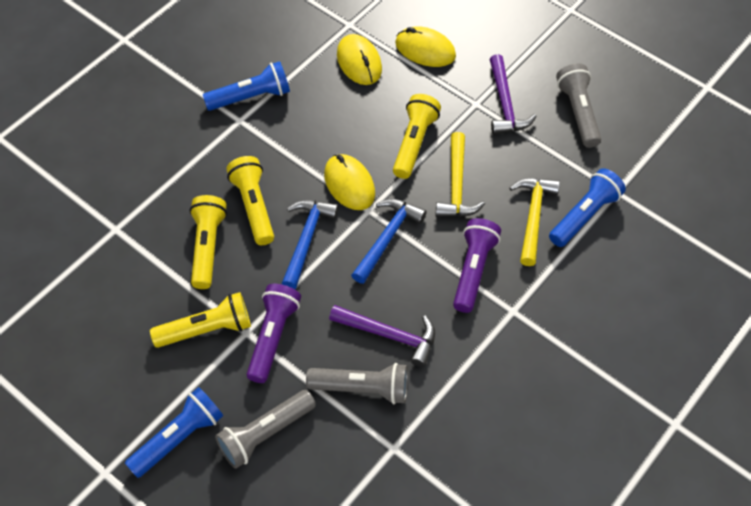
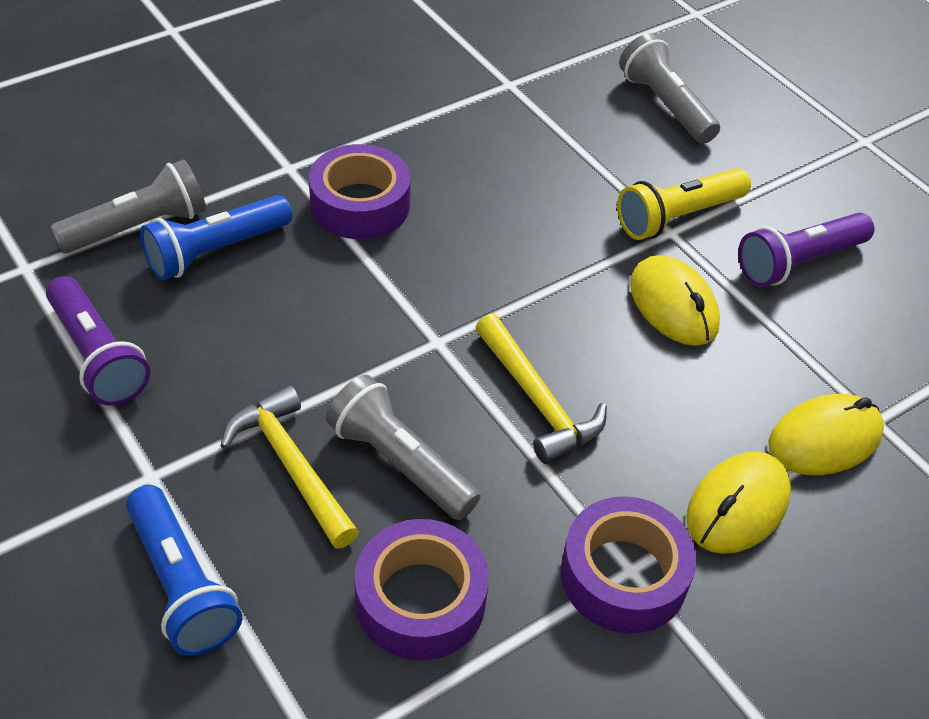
blue flashlight: [125,387,223,478] [203,61,290,111] [549,168,626,247] = 3 -> [126,485,242,656] [140,195,292,281] = 2
blue hammer: [282,200,338,289] [351,199,427,284] = 2 -> none = 0
purple hammer: [329,305,435,367] [490,54,537,135] = 2 -> none = 0
purple tape: none = 0 -> [309,144,411,239] [355,519,489,660] [561,496,697,634] = 3
yellow flashlight: [150,292,251,348] [190,195,227,289] [226,156,274,245] [393,94,441,179] = 4 -> [617,168,751,240] = 1

